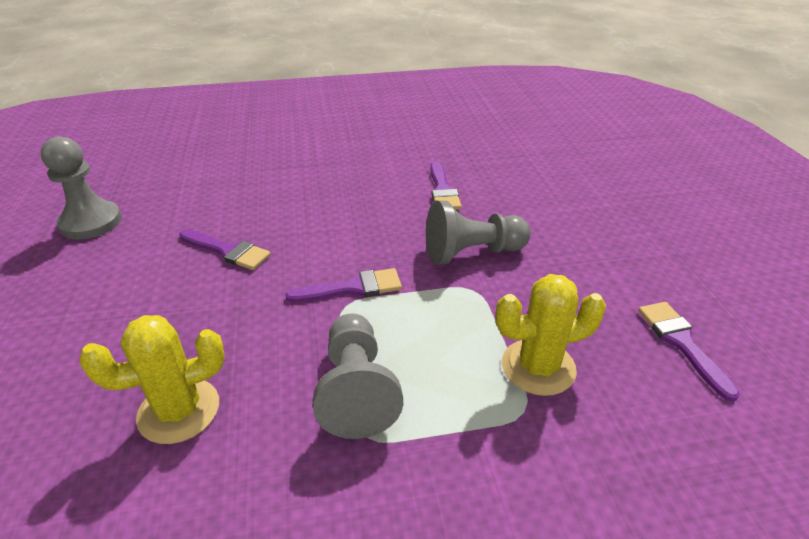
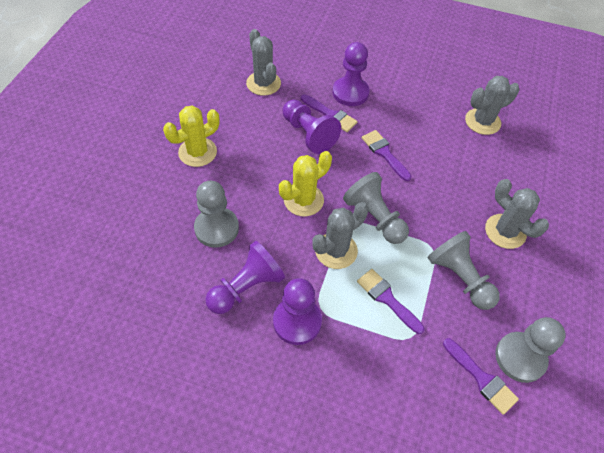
grey cactus: none = 0 -> [246,29,281,95] [312,202,369,269] [465,76,519,135] [485,179,549,249] = 4
grey pawn: [41,136,122,240] [313,314,403,439] [426,200,531,265] = 3 -> [194,181,239,248] [343,172,409,244] [428,231,500,310] [495,317,566,383] = 4
purple pawn: none = 0 -> [206,241,285,314] [273,278,322,345] [283,100,341,154] [332,42,370,106] = 4

